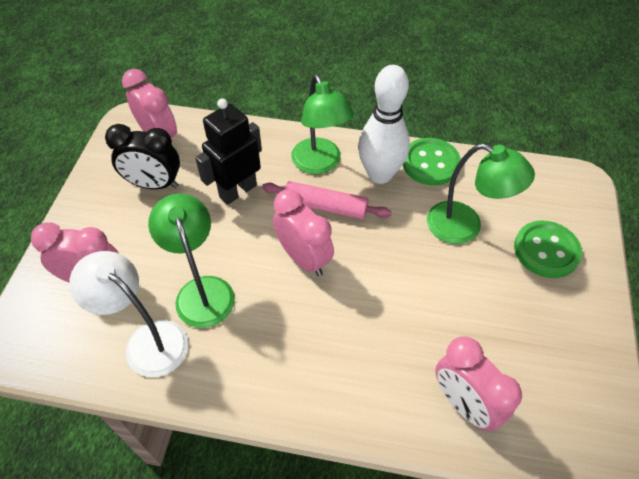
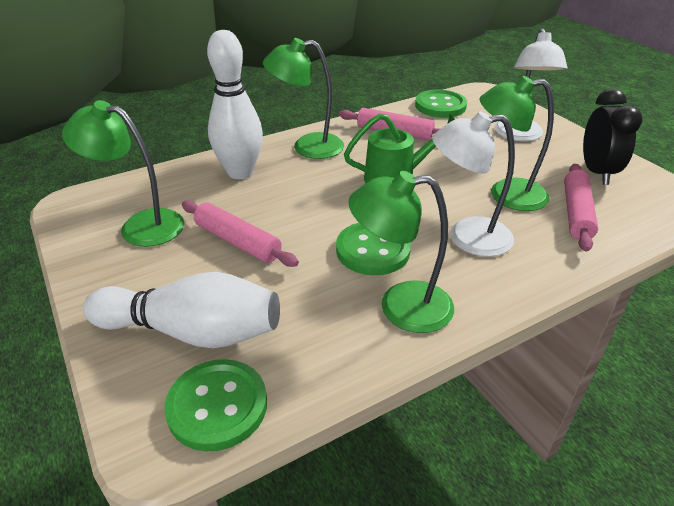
black robot: [195,98,262,205] = 1 -> none = 0
green button: [403,138,461,185] [514,221,582,278] = 2 -> [164,359,267,451] [336,223,411,275] [415,90,467,118] = 3
green lamp: [148,194,235,328] [291,75,354,174] [427,143,535,244] = 3 -> [62,100,184,247] [263,38,344,159] [348,171,454,333] [480,76,554,211] = 4
green watering can: none = 0 -> [344,113,455,183] = 1
pink clock: [31,222,118,283] [122,69,177,145] [273,189,334,276] [435,336,522,431] = 4 -> none = 0
pink rolling pin: [262,181,392,219] = 1 -> [182,200,299,267] [339,108,440,141] [564,163,598,252] = 3
white bowling pin: [358,65,410,184] = 1 -> [83,272,280,348] [207,30,263,179] = 2
white lamp: [69,251,189,377] = 1 -> [432,111,515,257] [494,28,568,141] = 2

